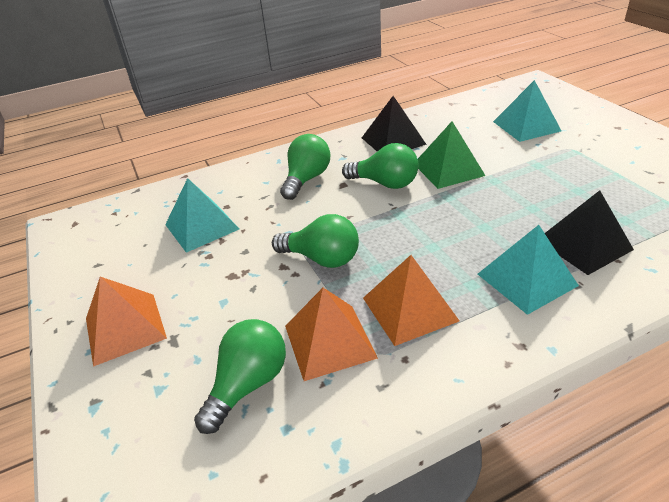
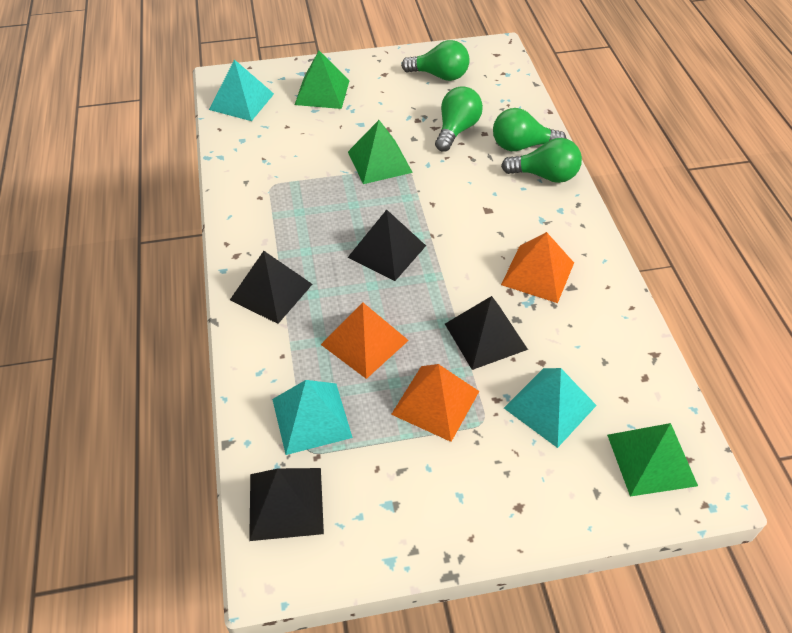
black pyramid: [362,96,427,151] [545,190,634,275] = 2 -> [230,251,313,324] [249,468,324,541] [348,210,426,281] [445,296,528,370] = 4
green pyramid: [418,121,485,189] = 1 -> [295,51,350,109] [348,120,413,184] [607,423,698,497] = 3

